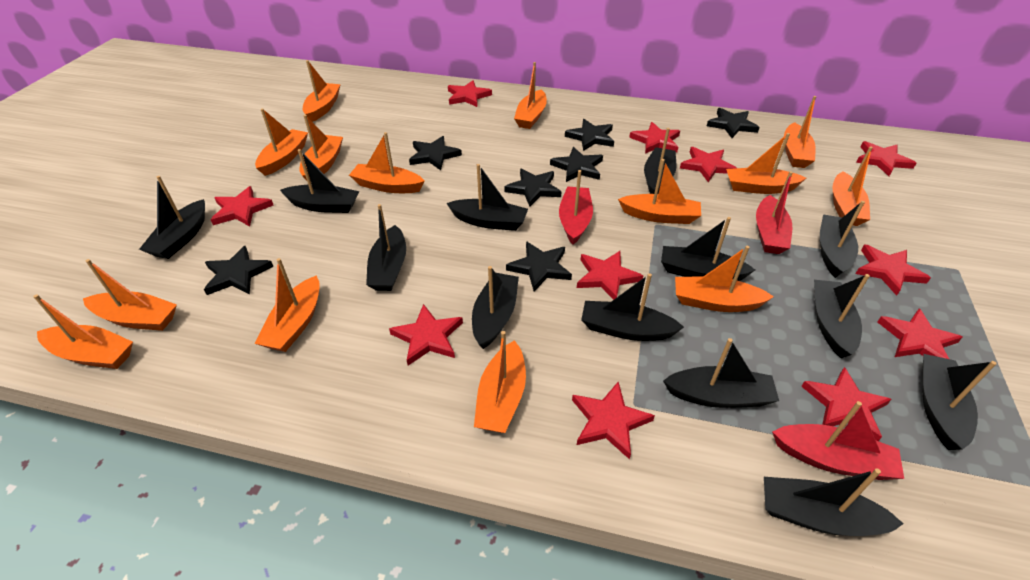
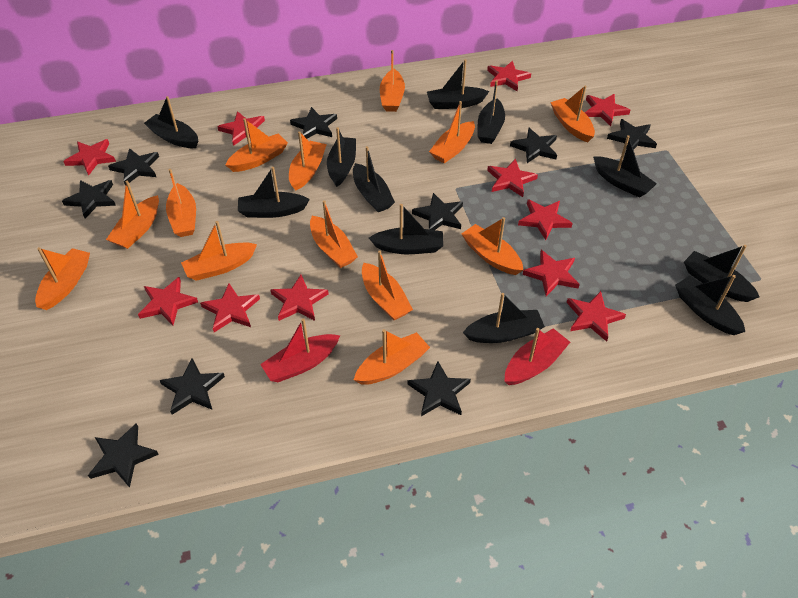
black boat: [139,176,205,259] [280,149,359,213] [366,204,406,291] [447,164,528,231] [472,266,519,349] [581,273,684,341] [644,128,676,194] [661,217,755,281] [663,338,779,408] [764,468,904,536] [814,274,870,359] [820,201,865,278] [922,354,997,450] = 13 -> [144,96,198,148] [238,167,310,218] [327,127,356,187] [353,146,395,212] [369,204,443,254] [427,59,489,109] [463,293,545,343] [477,80,505,144] [593,135,657,198] [675,275,745,335] [684,245,760,302] = 11
black star: [204,246,274,295] [409,136,462,170] [504,168,561,207] [506,241,572,292] [550,147,603,182] [565,119,614,151] [707,108,760,138] = 7 -> [62,180,116,219] [88,423,159,488] [108,148,159,186] [160,358,225,415] [290,107,337,139] [407,361,471,416] [412,193,463,230] [510,128,557,163] [607,119,657,150] = 9
orange boat: [33,294,133,369] [83,259,177,331] [254,258,320,352] [255,108,308,176] [299,115,343,180] [303,60,341,122] [349,132,425,193] [474,331,526,433] [514,62,547,129] [618,159,701,224] [675,246,774,312] [726,133,806,194] [784,96,816,168] [833,147,873,226] = 14 -> [35,247,90,310] [106,181,159,249] [166,169,196,237] [181,221,257,281] [225,118,288,172] [289,131,327,190] [310,200,358,268] [354,329,430,385] [362,250,413,320] [380,50,405,112] [429,101,475,163] [462,217,523,275] [550,86,595,142] = 13
red boat: [559,170,593,245] [756,171,793,254] [772,401,904,480] = 3 -> [260,318,340,382] [505,328,570,385] = 2

